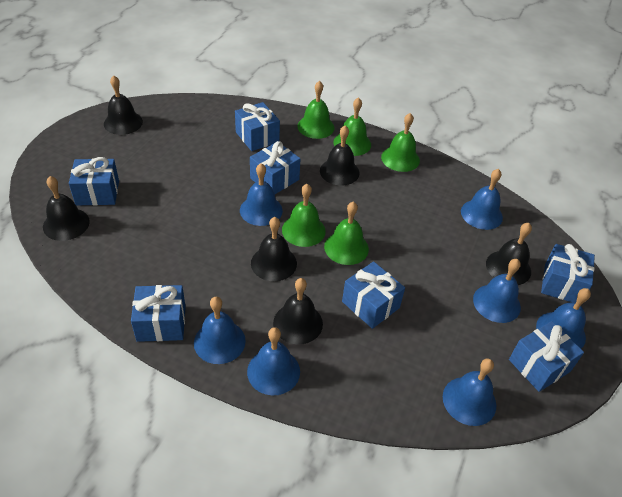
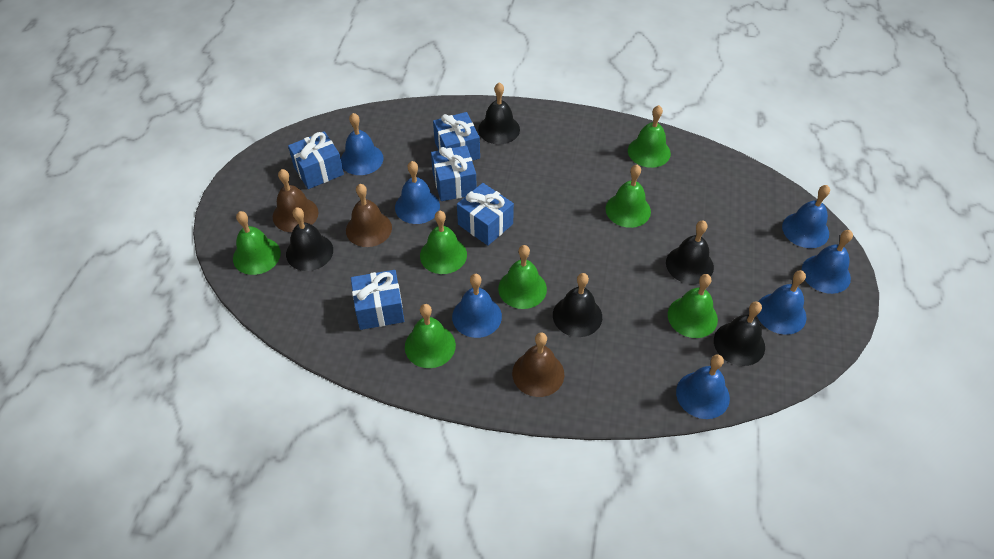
black bell: [43,176,90,241] [104,75,143,135] [251,217,297,281] [273,278,323,345] [320,126,360,186] [486,223,532,285] = 6 -> [286,207,333,271] [478,82,520,144] [553,273,602,337] [666,220,714,284] [714,302,765,366] = 5
blue gift: [69,157,119,205] [131,285,186,342] [235,102,280,151] [250,141,301,194] [342,261,405,329] [509,321,584,392] [541,244,595,303] = 7 -> [288,131,344,189] [351,270,404,330] [431,146,477,201] [433,112,480,161] [457,183,514,246] = 5
brown bell: none = 0 -> [273,169,318,232] [346,184,392,247] [512,332,564,397] = 3
green bell: [282,184,326,247] [297,81,334,139] [324,202,369,265] [333,97,371,156] [381,113,420,172] = 5 -> [233,211,281,275] [405,304,456,368] [420,211,467,274] [498,245,547,309] [606,165,651,228] [628,105,671,168] [668,274,718,338] = 7

